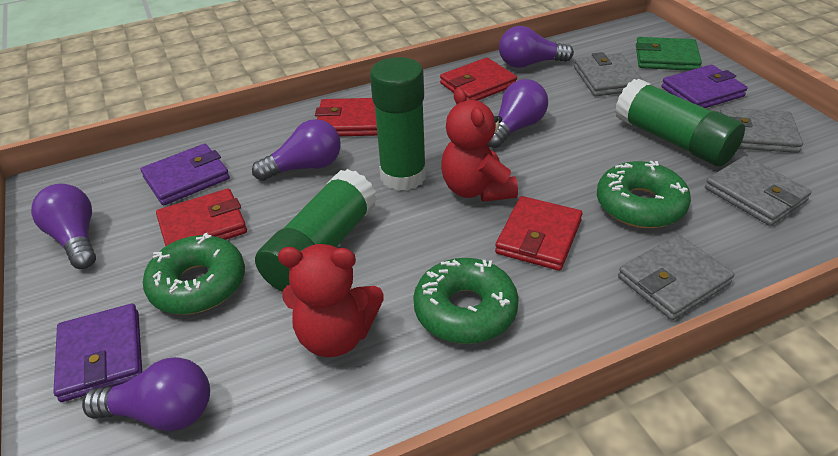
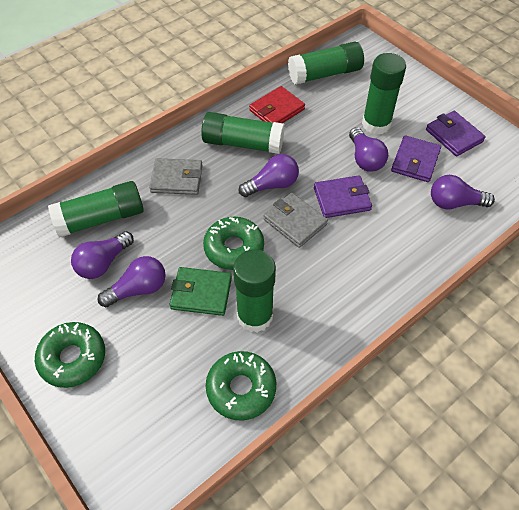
green glue stick: [255,169,377,292] [370,57,426,191] [615,79,745,166] = 3 -> [48,181,144,238] [201,112,285,154] [233,250,276,333] [288,42,364,85] [362,53,406,135] = 5
grey wallet: [574,52,644,96] [618,234,734,320] [705,156,812,226] [720,107,803,153] = 4 -> [149,158,203,195] [263,193,328,248] = 2
red teddy bear: [278,244,384,357] [441,87,518,202] = 2 -> none = 0
red wallet: [156,188,247,246] [315,98,378,136] [440,58,517,101] [495,196,582,271] = 4 -> [249,86,305,123] = 1

